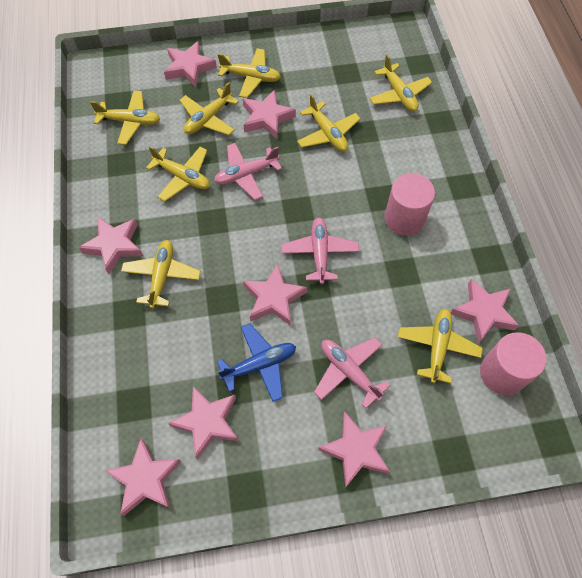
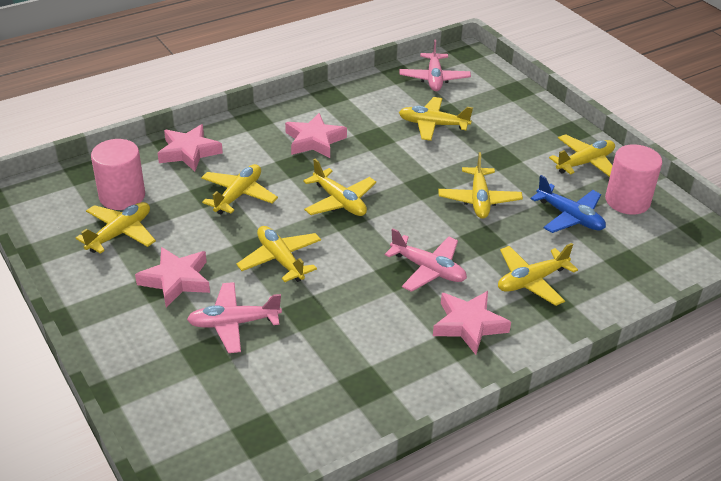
pink star: [79,217,143,274] [105,439,182,516] [164,41,217,87] [168,386,239,460] [243,90,296,139] [243,264,307,325] [318,411,390,488] [451,279,519,343] = 8 -> [135,247,210,307] [158,124,223,171] [285,113,347,158] [433,291,511,355] = 4

